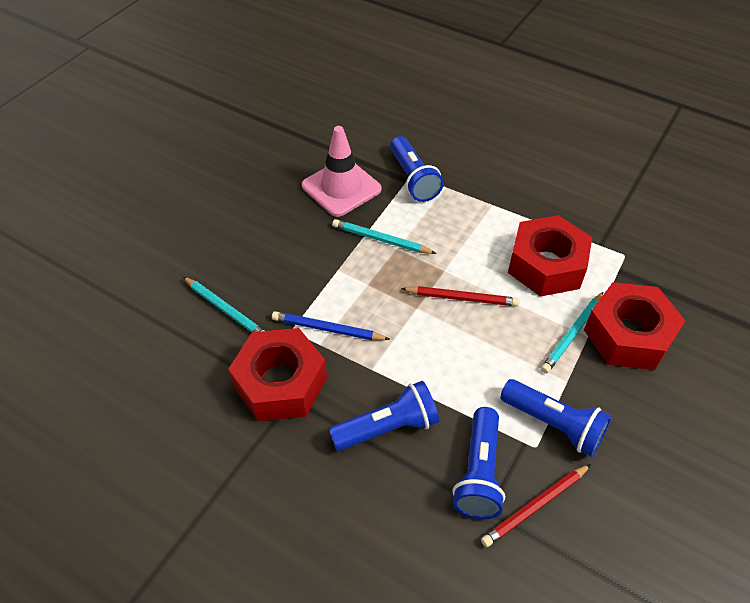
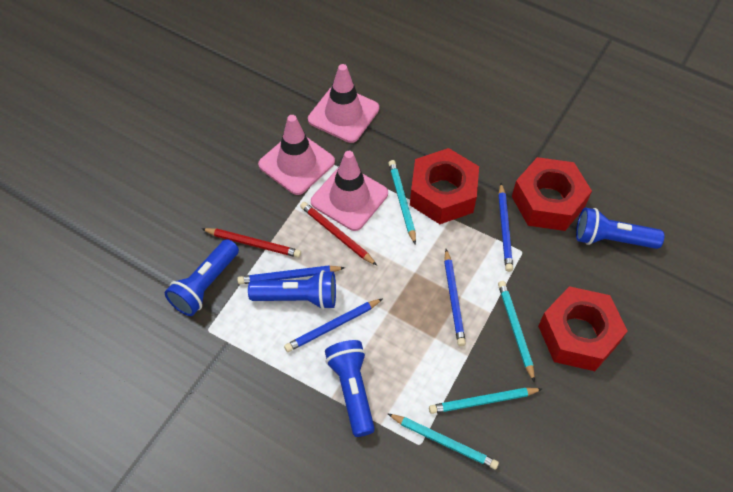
blue pencil: [272,311,390,340] = 1 -> [237,266,345,284] [284,299,382,352] [444,249,466,346] [498,183,513,272] = 4
pink traffic cone: [302,126,382,217] = 1 -> [258,115,335,195] [308,64,379,143] [311,151,388,231] = 3
turquoise pencil: [183,277,265,332] [332,219,437,254] [541,292,603,374] = 3 -> [387,413,499,470] [388,160,416,245] [429,388,542,414] [498,281,535,382] = 4

